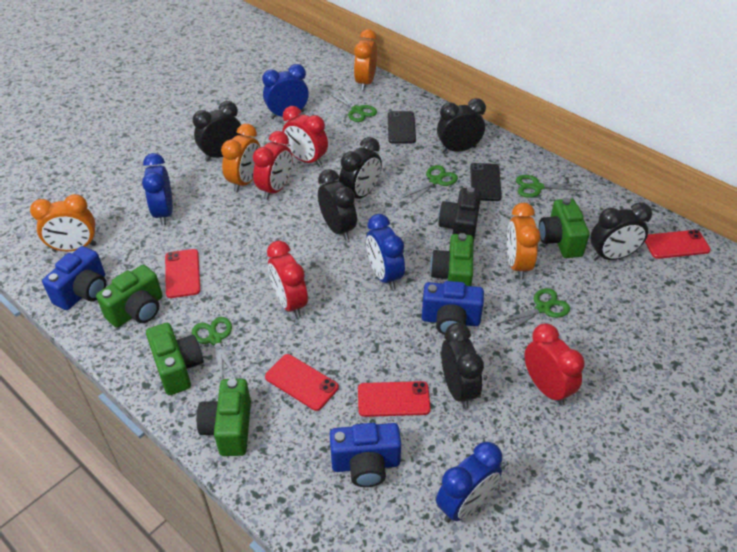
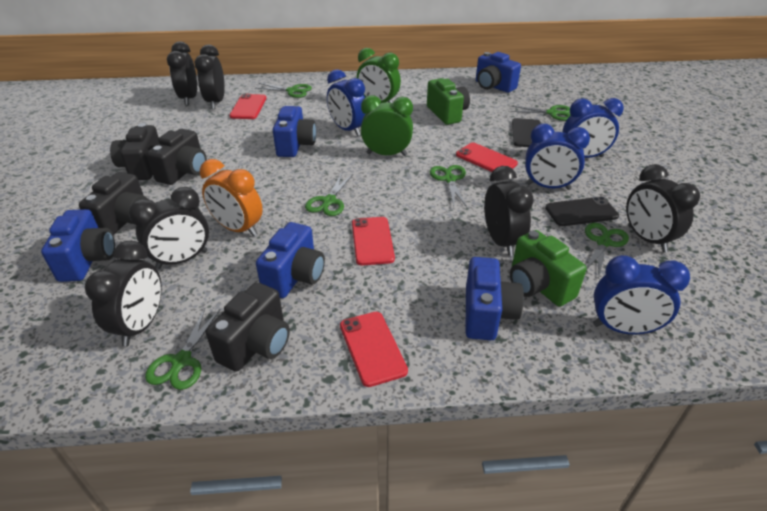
black camera: [438,187,481,244] = 1 -> [79,172,147,235] [110,123,159,180] [147,129,207,185] [206,282,290,372] = 4
blue camera: [42,246,106,310] [330,423,401,487] [422,281,484,335] = 3 -> [41,209,115,282] [256,222,325,298] [273,106,316,157] [465,257,524,340] [476,52,521,93] = 5
green camera: [96,265,162,328] [146,323,204,395] [197,378,251,456] [430,233,474,286] [539,198,590,258] = 5 -> [427,78,470,125] [510,230,587,306] = 2
green clock: none = 0 -> [357,48,401,103] [361,95,413,156] = 2
green scissors: [192,317,237,380] [330,90,377,122] [403,165,458,205] [497,288,570,333] [516,175,584,198] = 5 -> [145,308,221,390] [256,83,312,98] [305,173,354,216] [430,165,467,207] [510,105,570,121] [585,223,629,276] = 6
orange clock: [30,194,96,252] [221,124,260,192] [354,29,377,91] [507,203,541,279] = 4 -> [200,159,263,237] = 1
red clock: [253,131,292,200] [267,241,308,318] [282,106,328,167] [525,323,585,406] = 4 -> none = 0

